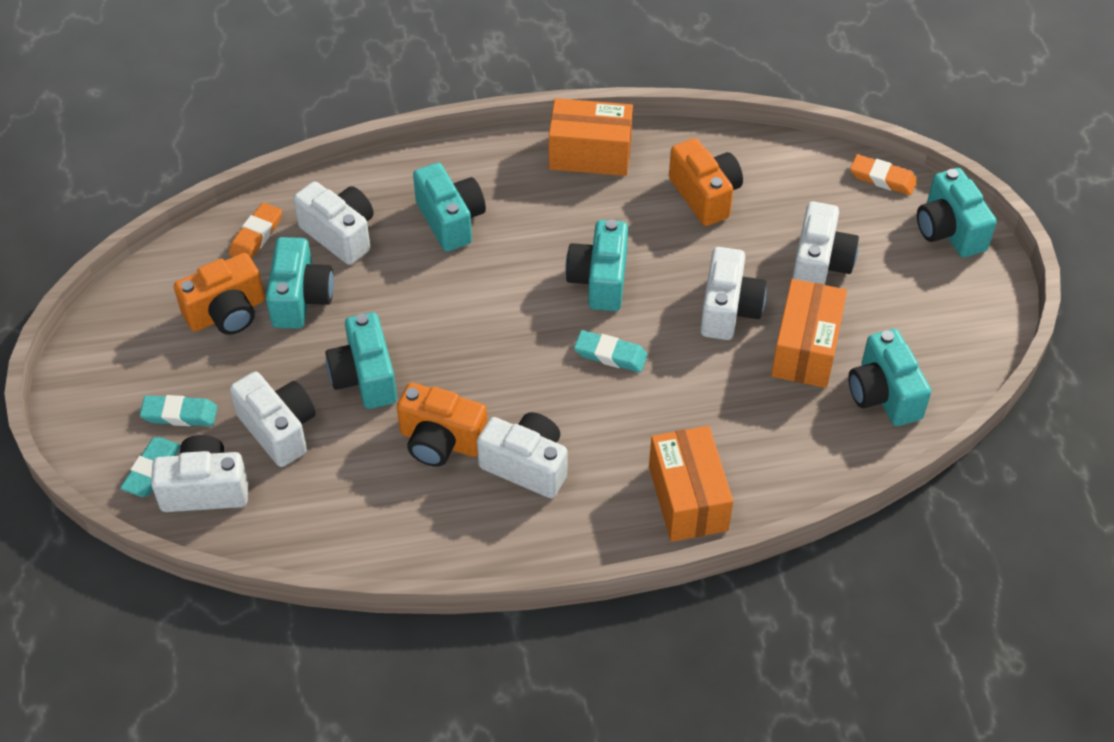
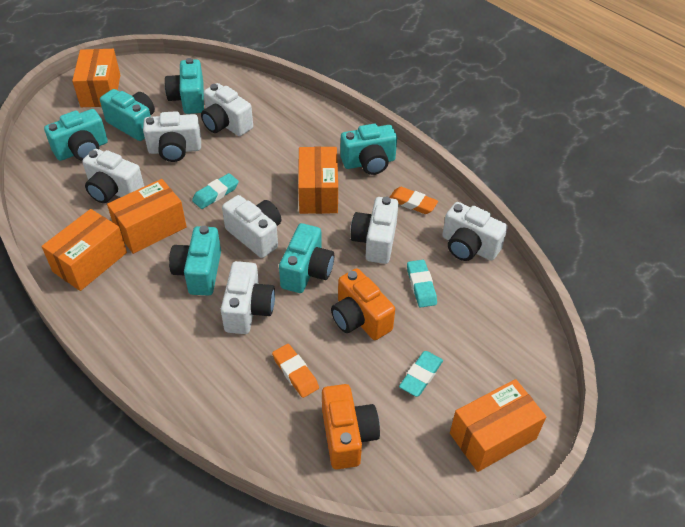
orange box: [549,98,633,176] [649,426,733,542] [771,279,847,388] = 3 -> [42,209,127,291] [72,49,120,107] [107,179,187,254] [298,147,338,214] [450,379,546,472] = 5
orange camera: [174,253,265,335] [397,383,488,467] [669,138,743,226] = 3 -> [322,384,380,469] [331,268,395,340] = 2
white camera: [151,435,248,512] [230,372,316,467] [293,181,374,265] [477,412,568,498] [700,247,767,340] [792,202,859,285] = 6 -> [82,149,144,203] [143,111,201,162] [201,83,253,136] [221,261,275,334] [222,195,281,258] [350,197,399,264] [442,202,508,261] = 7

